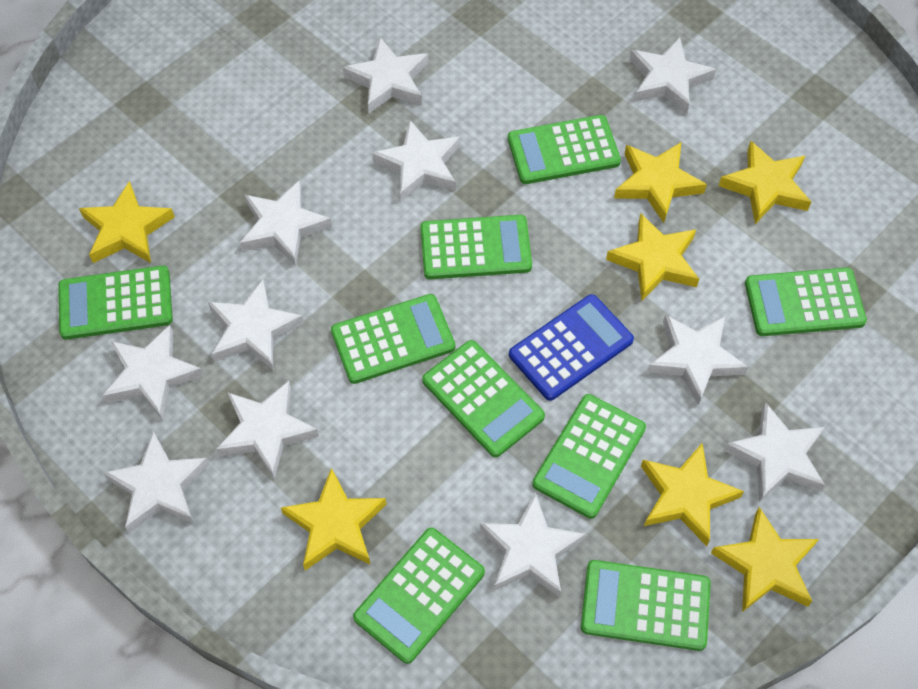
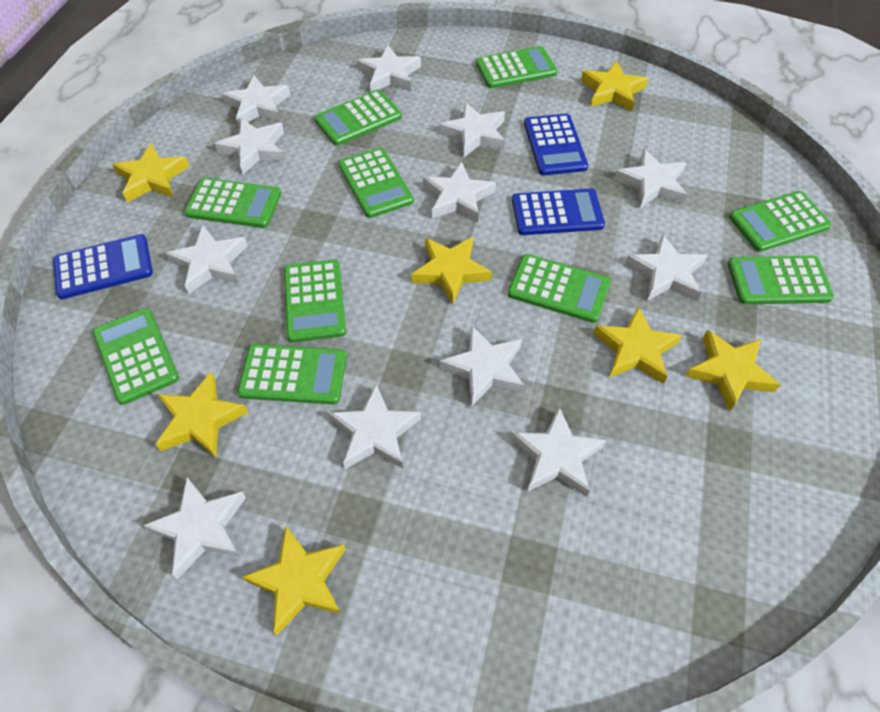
blue calculator: [509,294,634,401] = 1 -> [53,234,153,299] [512,188,605,235] [524,114,588,175] = 3
green calculator: [58,266,173,340] [331,294,455,384] [353,528,485,664] [421,215,532,279] [422,340,545,457] [508,115,621,184] [532,394,646,519] [581,560,711,651] [745,267,867,336] = 9 -> [93,308,179,405] [184,178,281,228] [238,344,347,404] [284,259,346,343] [314,90,402,146] [338,148,414,218] [476,46,558,88] [508,254,611,323] [727,256,834,305] [729,191,831,252] = 10
white star: [102,325,204,420] [103,432,210,533] [208,279,304,370] [216,381,319,480] [240,180,332,266] [343,37,428,113] [372,120,460,201] [480,493,585,598] [629,37,716,114] [647,314,748,405] [724,402,825,502] = 11 -> [143,477,246,579] [165,225,248,294] [215,118,285,174] [222,75,290,127] [329,384,421,469] [357,45,421,92] [423,162,496,222] [439,102,505,158] [440,325,525,407] [511,407,606,497] [614,149,687,208] [625,234,707,301] = 12

